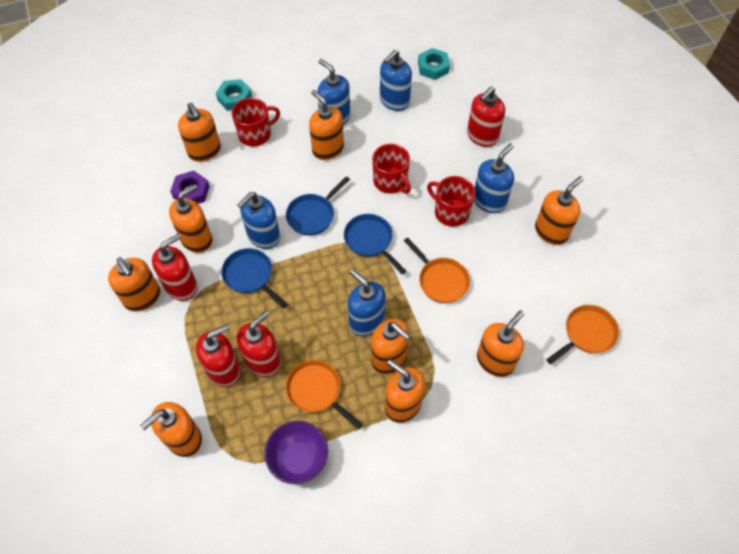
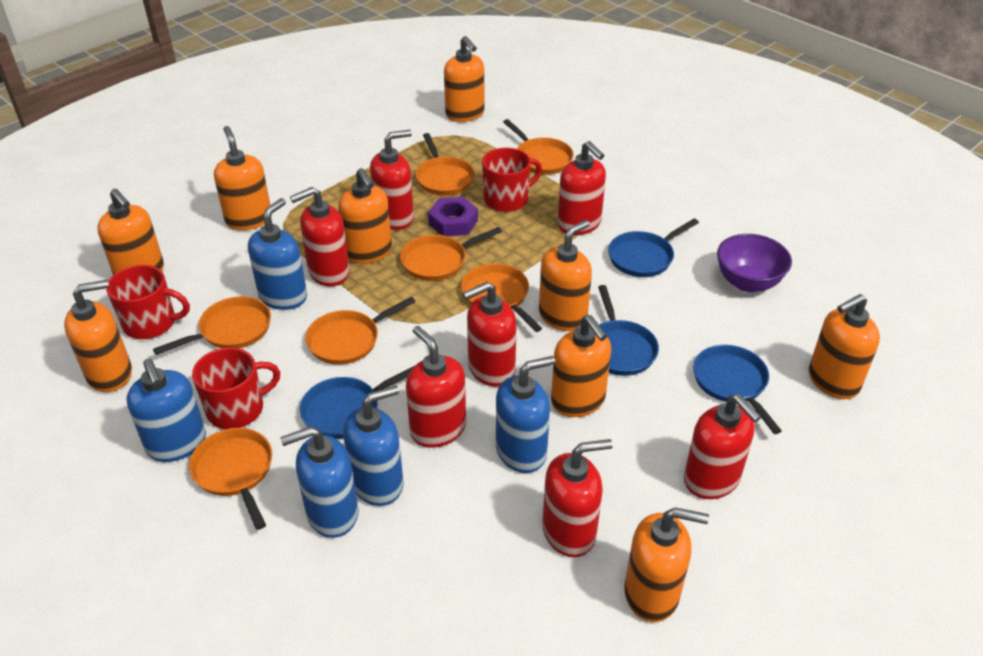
blue pan: [221,248,288,308] [286,176,350,236] [344,214,406,274] = 3 -> [300,366,414,439] [598,285,659,376] [608,218,699,277] [693,345,782,434] = 4
orange pan: [286,360,363,429] [404,237,470,303] [546,305,619,364] = 3 -> [153,296,271,355] [189,428,272,530] [305,297,416,365] [400,227,502,281] [416,133,475,196] [461,263,542,332] [503,119,574,175] = 7
red soap dispenser: [152,233,198,301] [196,324,241,387] [237,311,281,377] [467,87,505,147] = 4 -> [290,187,350,286] [370,130,414,230] [406,326,466,448] [463,282,517,386] [542,439,613,557] [558,141,606,235] [684,394,762,499] = 7
turquoise nut: [216,79,252,111] [418,48,450,80] = 2 -> none = 0

